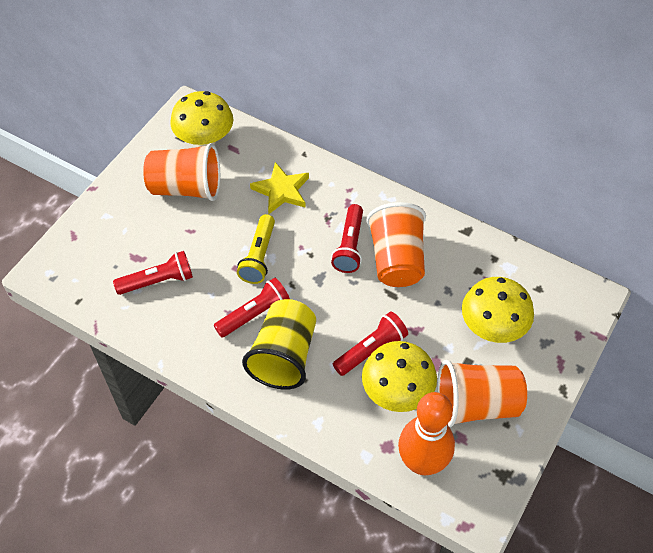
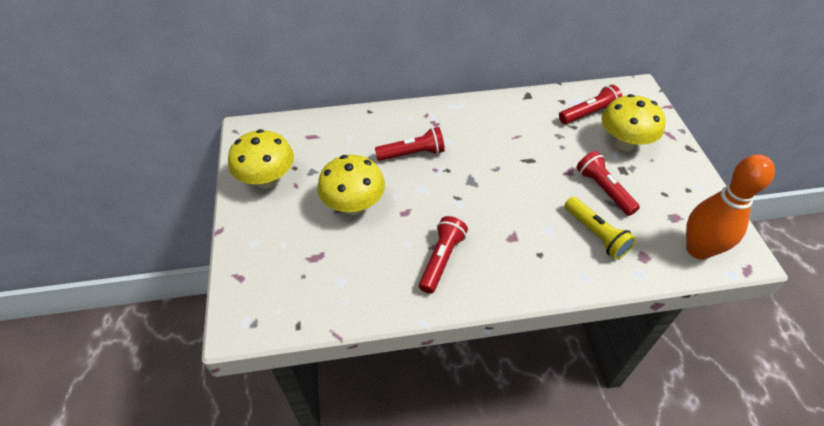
orange cup: [143,143,220,201] [366,202,426,287] [437,360,527,427] = 3 -> none = 0
yellow cup: [242,299,316,390] = 1 -> none = 0
yellow star: [250,162,309,214] = 1 -> none = 0

